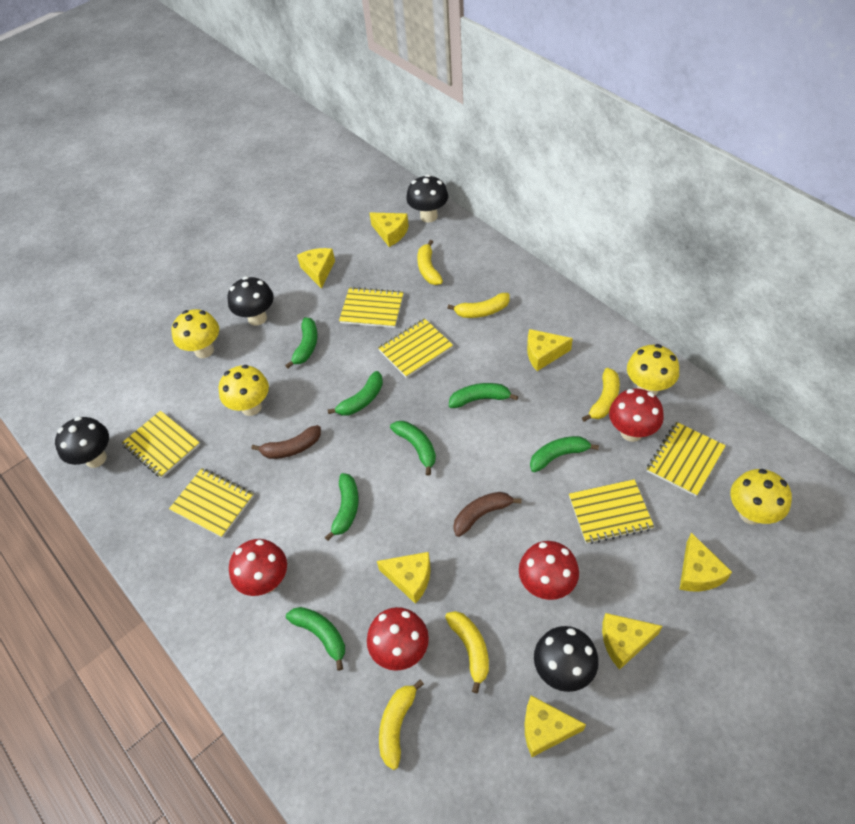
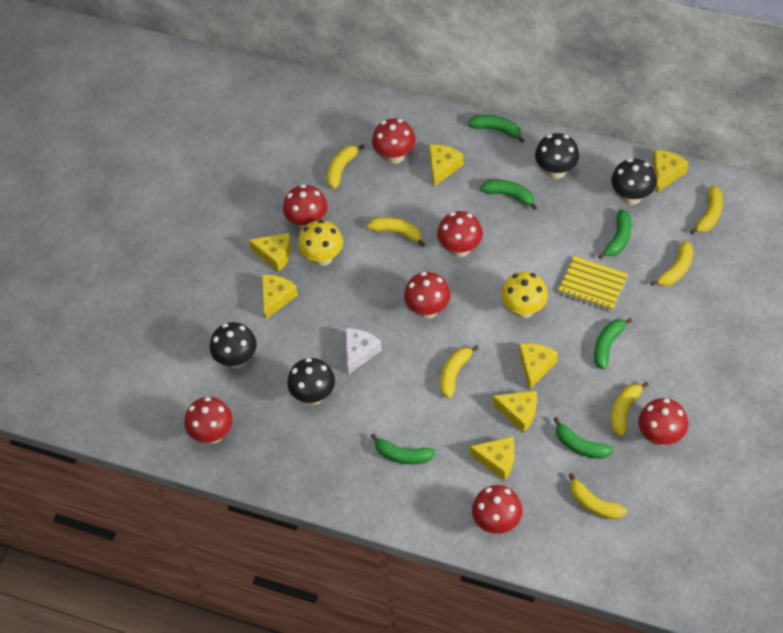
brown banana: [252,425,321,459] [453,492,522,537] = 2 -> none = 0
green banana: [285,317,318,369] [286,607,345,670] [325,473,359,541] [328,371,383,416] [390,421,436,476] [449,383,518,408] [530,436,599,472] = 7 -> [370,433,435,464] [468,115,524,143] [480,180,537,210] [553,417,613,459] [594,318,632,370] [598,209,632,259] = 6
red mushroom: [229,539,287,596] [367,607,429,671] [519,541,579,600] [609,389,664,442] = 4 -> [185,397,233,444] [283,184,328,229] [372,119,416,164] [404,272,451,318] [437,211,483,257] [472,485,523,534] [638,398,688,446] = 7
white cheese: none = 0 -> [346,329,382,374] = 1
yellow banana: [379,680,424,770] [417,240,443,285] [445,611,489,693] [447,293,510,318] [582,368,620,422] = 5 -> [327,144,365,189] [367,217,425,247] [440,345,479,399] [569,473,627,519] [611,382,649,437] [651,241,693,286] [690,186,723,234] = 7
yellow mushroom: [172,309,219,358] [219,365,269,416] [627,344,679,395] [730,469,792,525] = 4 -> [298,220,343,266] [501,272,548,318] = 2
yellow notebook: [122,411,200,478] [169,468,254,538] [339,287,404,328] [378,318,453,378] [569,479,654,544] [647,422,726,496] = 6 -> [557,256,628,312] = 1

